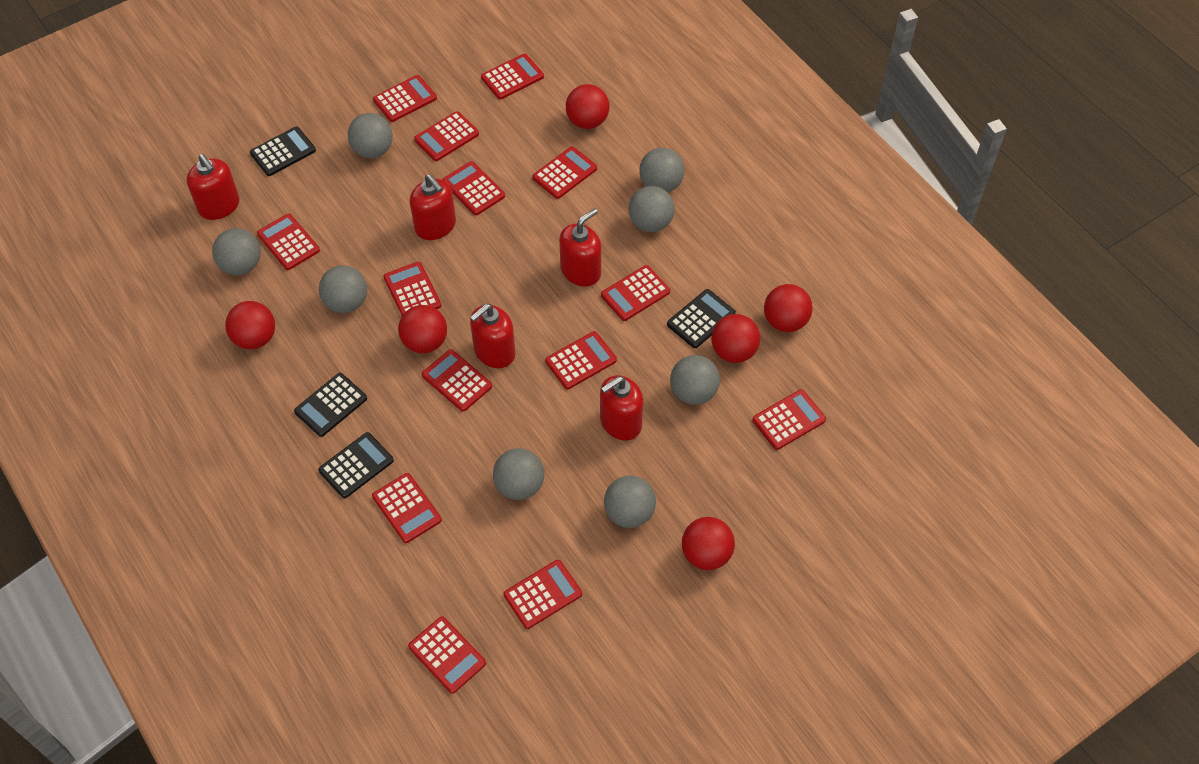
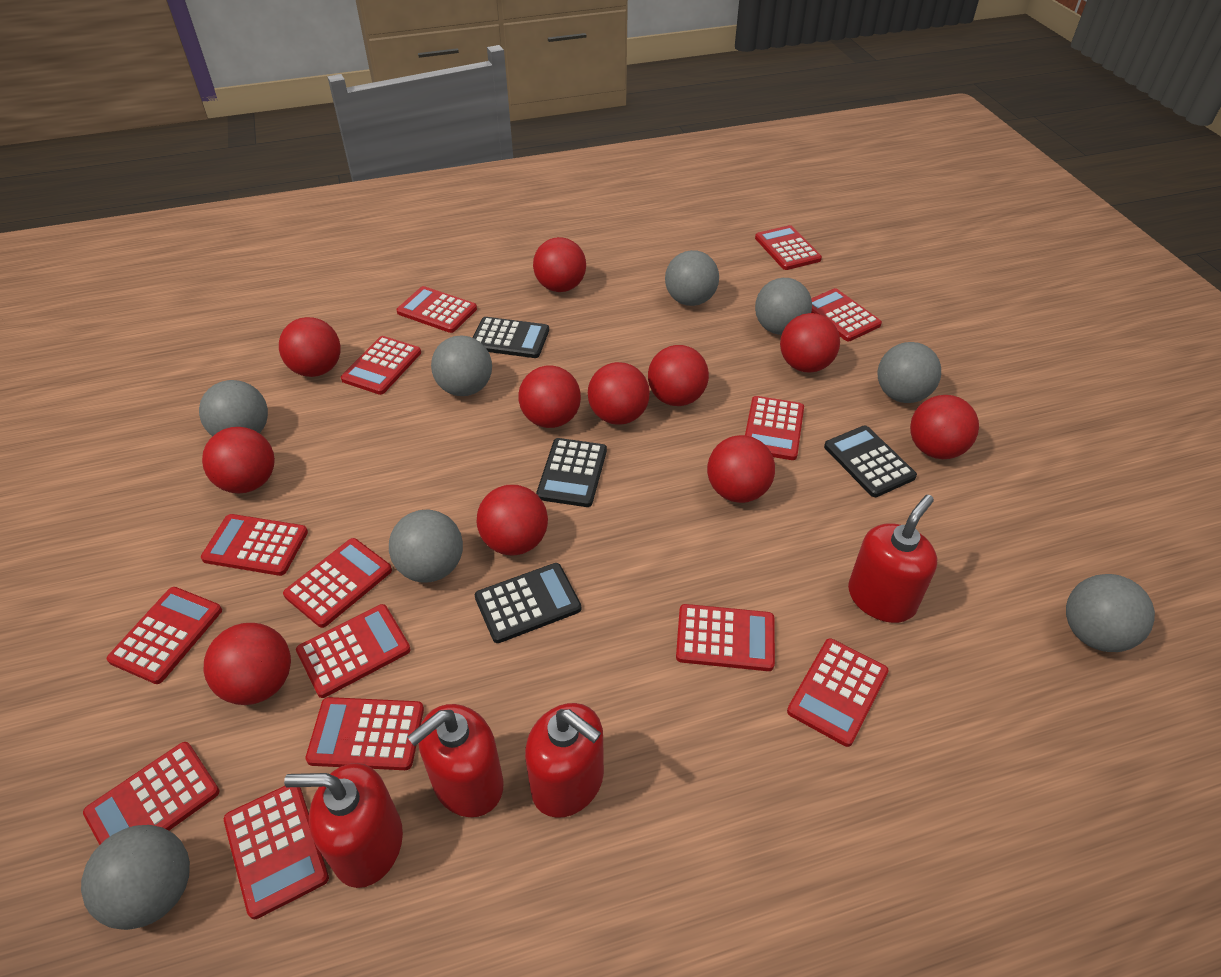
red ball: [225,301,275,350] [398,305,447,353] [566,84,609,129] [682,517,735,570] [711,314,760,363] [764,284,813,332] = 6 -> [202,427,275,494] [204,623,291,705] [279,317,341,377] [477,485,548,556] [518,366,581,428] [533,237,586,292] [588,362,650,425] [648,345,709,406] [707,435,775,503] [780,313,840,373] [910,395,979,459] = 11
red soap dispenser: [187,154,240,220] [410,174,456,240] [470,304,516,368] [559,208,601,287] [600,375,643,441] = 5 -> [284,763,403,888] [407,704,504,817] [525,703,604,818] [848,495,937,623] = 4

